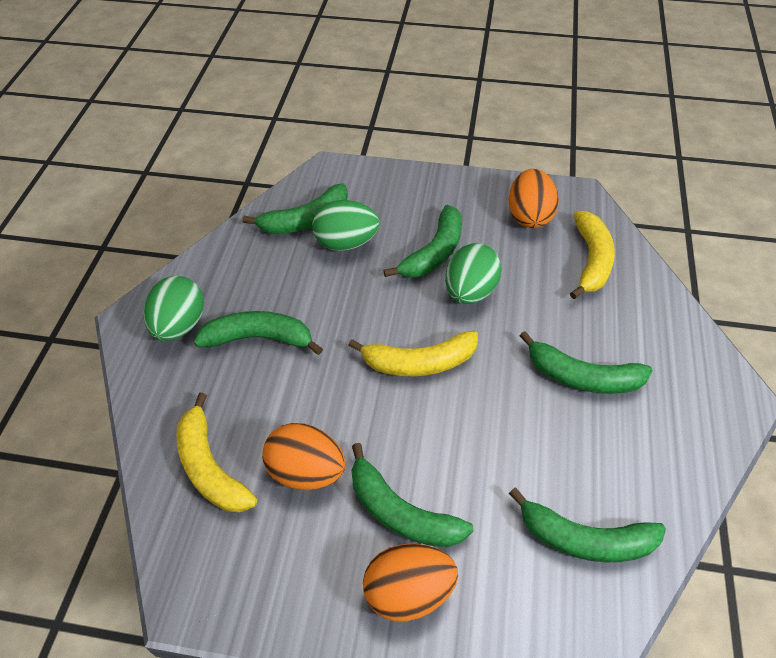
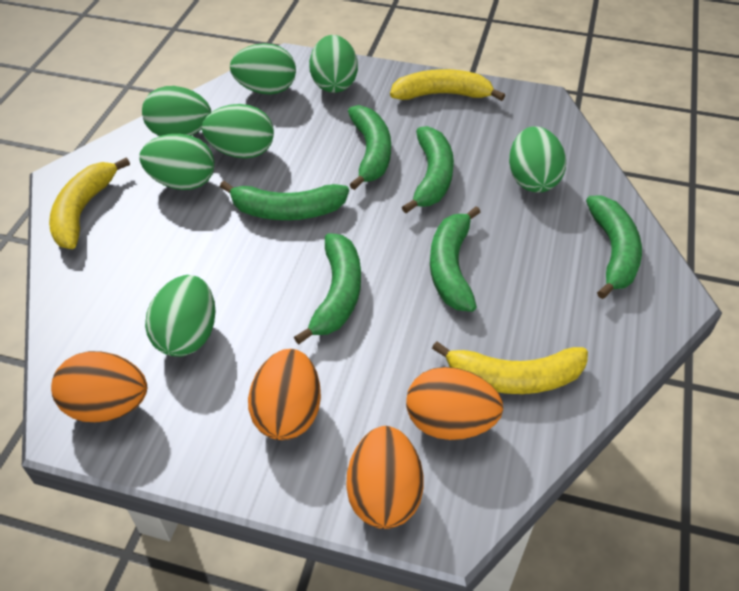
green egg: [143,276,204,341] [312,200,380,251] [445,243,502,304] = 3 -> [139,134,215,190] [142,86,211,136] [145,275,216,357] [202,104,274,159] [230,43,296,95] [309,35,358,93] [509,126,566,193] = 7
orange egg: [262,423,345,490] [363,543,458,621] [508,169,559,228] = 3 -> [51,351,147,422] [248,349,321,440] [346,426,424,529] [406,367,503,440] = 4

